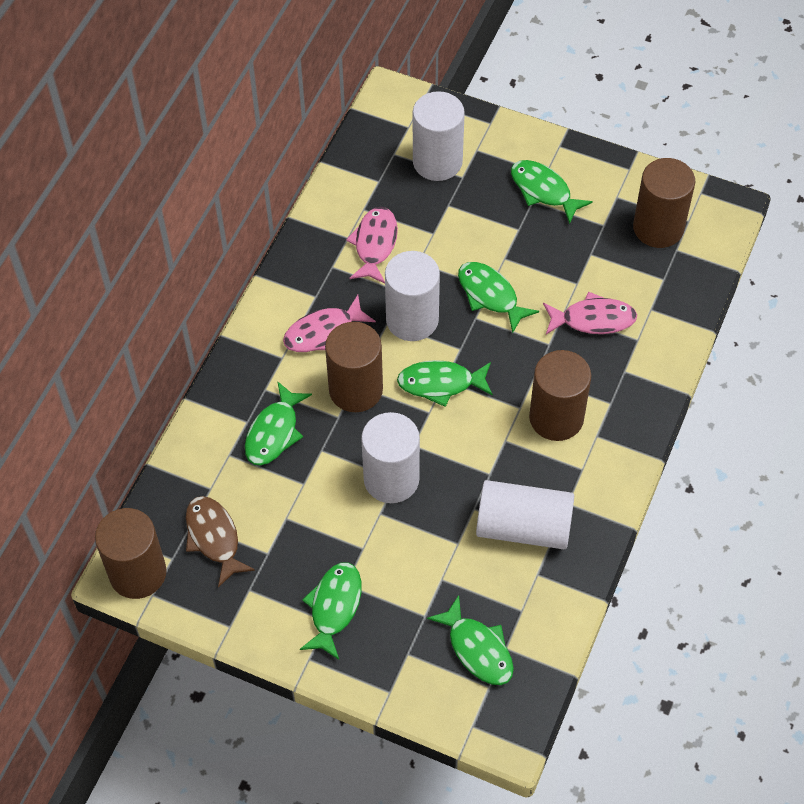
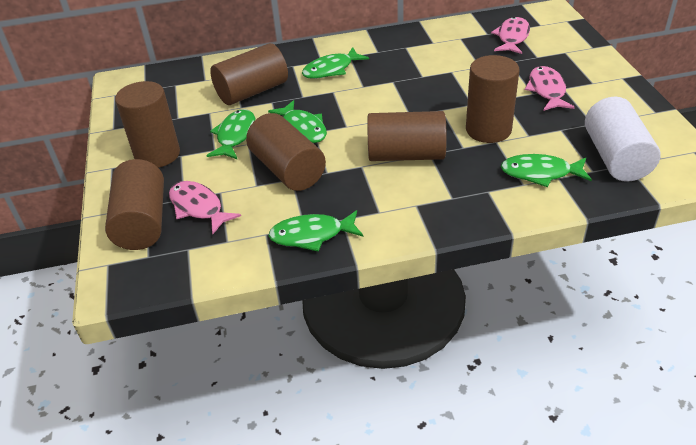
brown cylinder: [95,508,166,599] [325,322,383,412] [529,350,591,441] [633,158,695,248] = 4 -> [105,159,164,250] [115,81,180,168] [210,43,288,105] [246,113,326,191] [367,111,447,161] [466,55,520,143] = 6
brown fish: [186,496,255,588] = 1 -> none = 0
green fish: [245,381,312,466] [300,562,362,660] [397,360,493,407] [427,595,514,685] [458,262,539,333] [511,160,593,224] = 6 -> [206,109,255,160] [268,100,327,143] [268,210,363,252] [302,47,369,79] [501,154,592,187] = 5
white cylinder: [361,412,420,503] [385,251,440,341] [413,91,465,181] [476,480,574,549] = 4 -> [585,97,661,182] = 1

